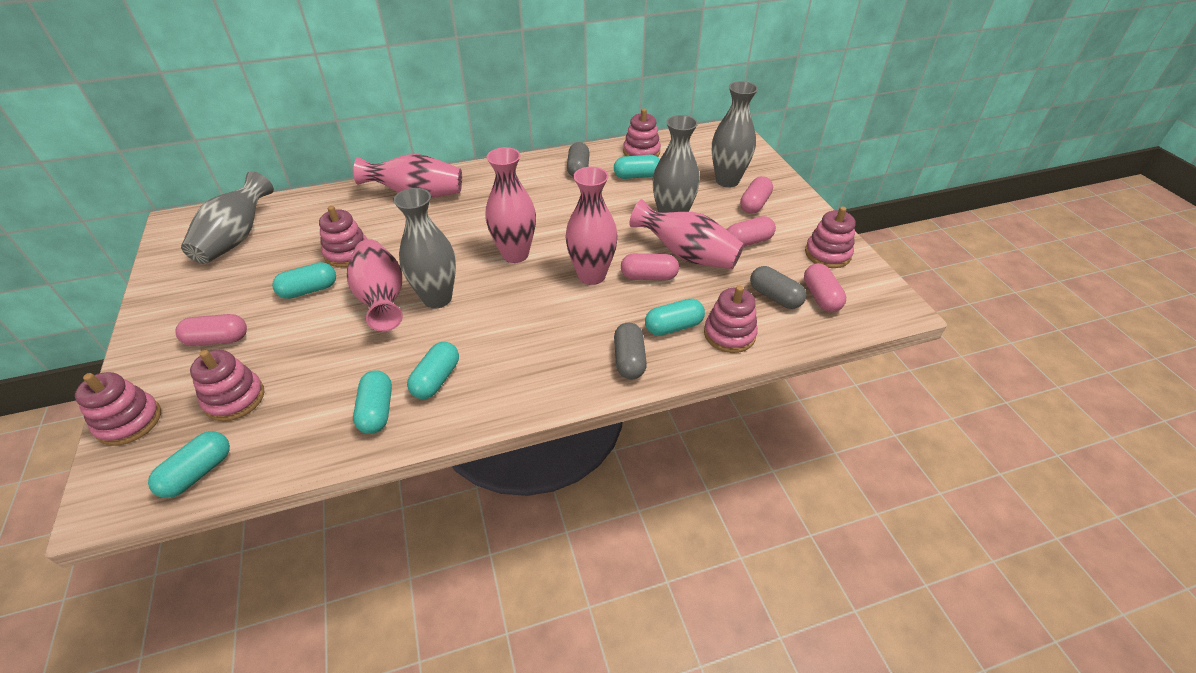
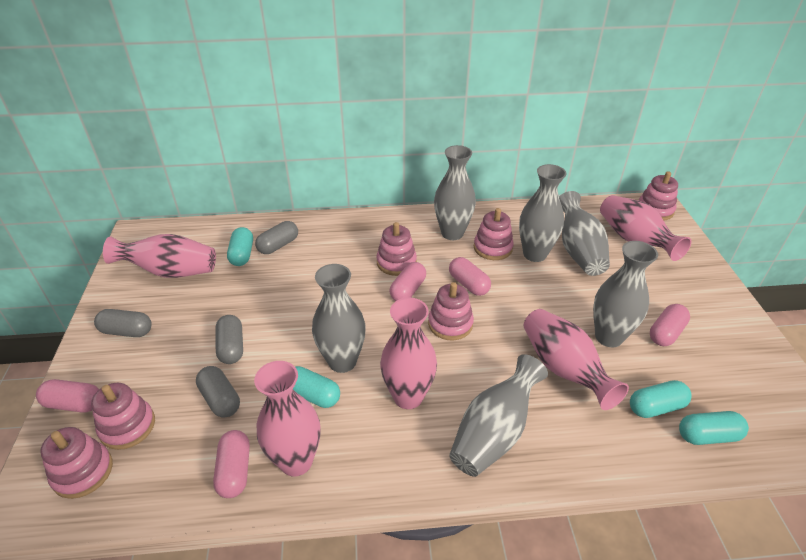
grey capsule: [567,142,590,177] [614,323,647,379] [750,266,806,309] = 3 -> [94,309,152,337] [196,366,240,417] [215,315,243,364] [255,221,298,254] = 4
grey vase: [181,171,274,264] [393,188,456,309] [653,115,700,212] [712,81,758,188] = 4 -> [312,264,366,373] [434,145,476,240] [449,354,548,477] [519,164,566,262] [559,191,610,276] [593,241,658,348] = 6
turquoise capsule: [148,431,230,498] [272,262,336,299] [353,370,392,434] [407,342,459,399] [614,155,660,179] [645,299,705,336] = 6 -> [227,227,253,266] [293,366,340,408] [630,380,692,418] [679,411,749,445] = 4

